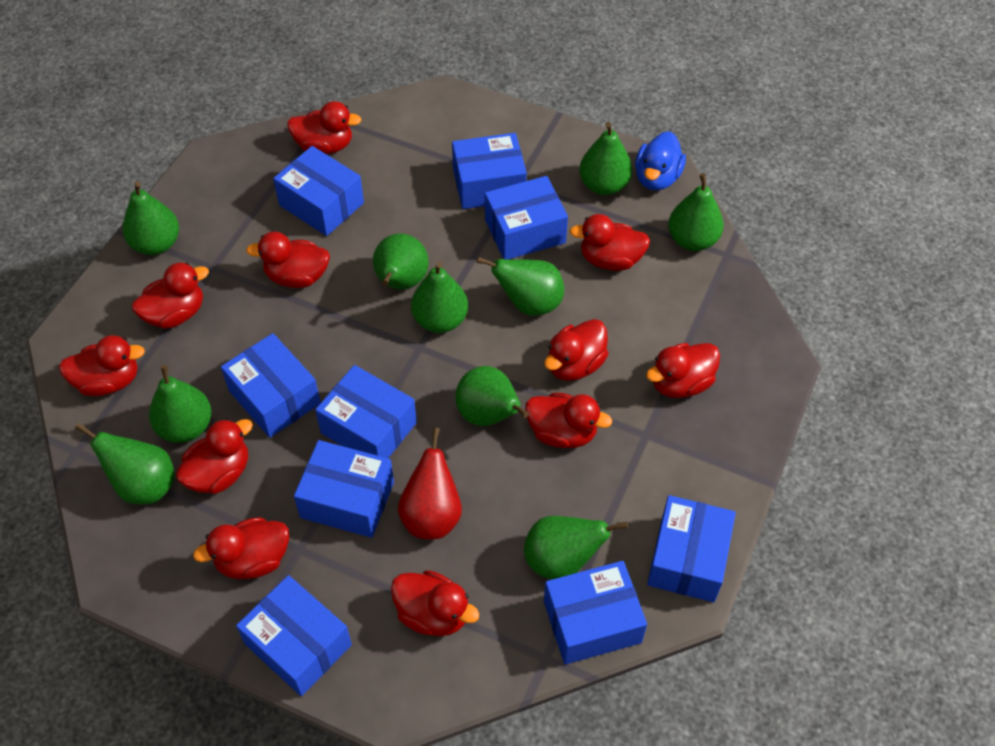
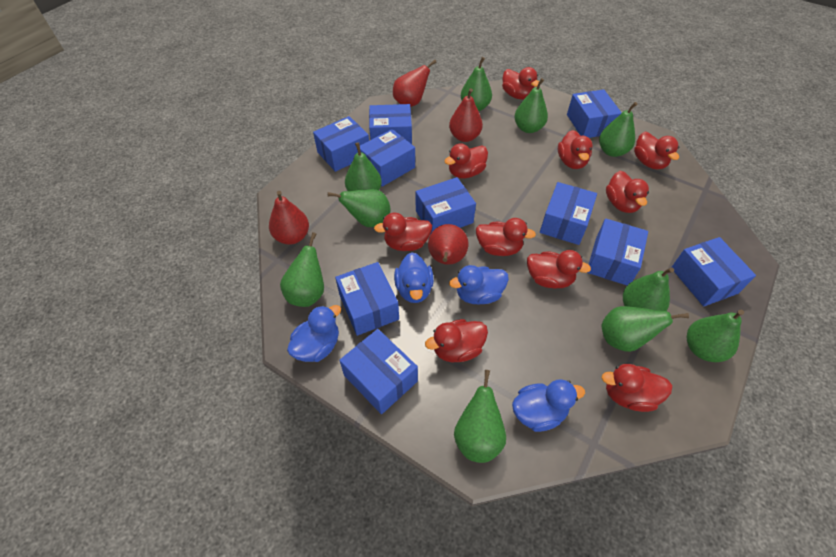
blue box: [221,333,321,438] [236,575,352,696] [273,146,364,236] [294,440,394,538] [315,365,417,458] [452,133,527,209] [485,176,568,260] [544,561,647,665] [647,495,736,602] = 9 -> [313,116,369,172] [335,262,399,336] [339,329,418,414] [360,129,415,187] [369,104,412,144] [416,177,476,233] [540,182,597,245] [567,89,622,138] [587,218,648,285] [672,237,756,306] = 10
blue duck: [635,131,686,190] = 1 -> [287,305,341,362] [394,252,434,303] [449,265,509,304] [512,379,585,432] = 4
red duck: [59,335,145,396] [132,262,209,329] [176,419,253,494] [193,517,289,579] [246,232,330,288] [287,101,361,154] [391,570,479,636] [525,393,612,448] [544,319,609,381] [570,214,650,271] [646,343,720,398] = 11 -> [374,213,432,251] [425,319,488,362] [444,143,488,178] [476,218,536,256] [502,67,539,100] [527,250,591,288] [558,130,593,169] [601,364,673,412] [606,171,649,213] [634,131,679,169] = 10
red pear: [398,428,462,539] = 1 -> [269,191,309,245] [393,60,437,107] [428,224,468,265] [449,88,483,142] = 4

